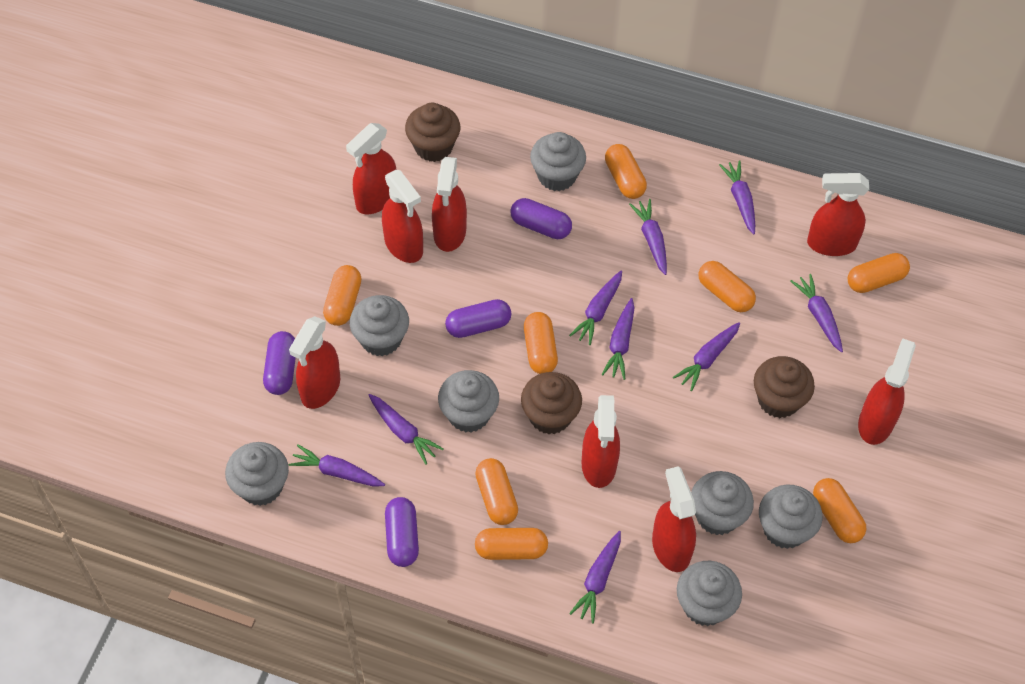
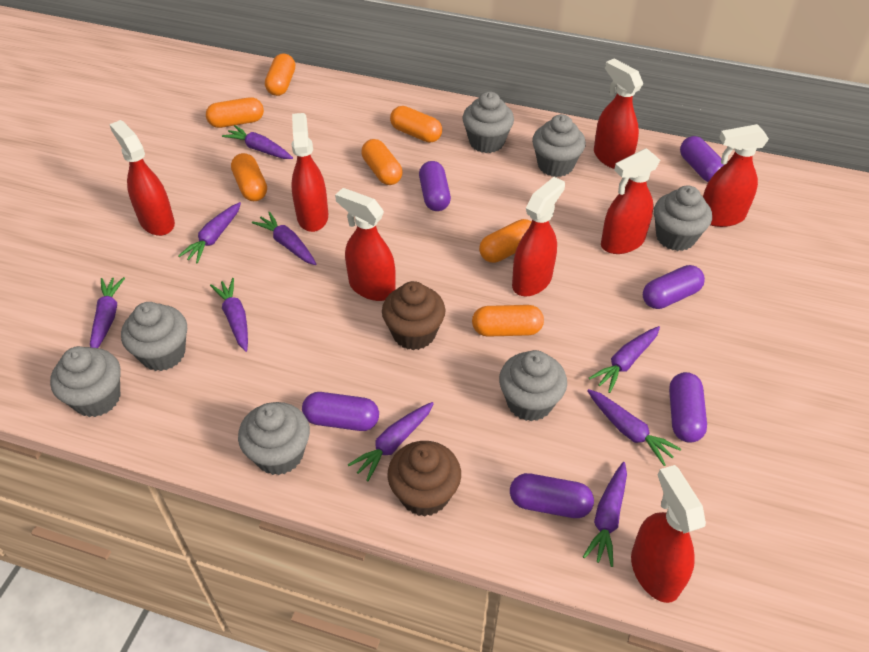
brown cupcake: [405,103,460,162] [521,372,582,434] [754,356,815,418] = 3 -> [382,281,445,350] [387,441,461,517] = 2
orange capsule: [323,265,362,326] [475,458,518,525] [475,528,548,560] [524,312,558,374] [605,144,647,199] [699,261,756,312] [813,478,866,543] [848,253,910,293] = 8 -> [206,97,264,128] [231,153,267,201] [265,53,295,96] [361,139,402,185] [390,106,442,143] [472,305,544,337] [479,219,532,263] = 7
purple capsule: [263,331,296,395] [385,497,419,567] [445,299,512,338] [511,198,572,239] = 4 -> [302,392,379,431] [419,161,451,211] [510,473,594,518] [643,265,705,309] [669,372,707,443] [680,136,724,182] = 6

